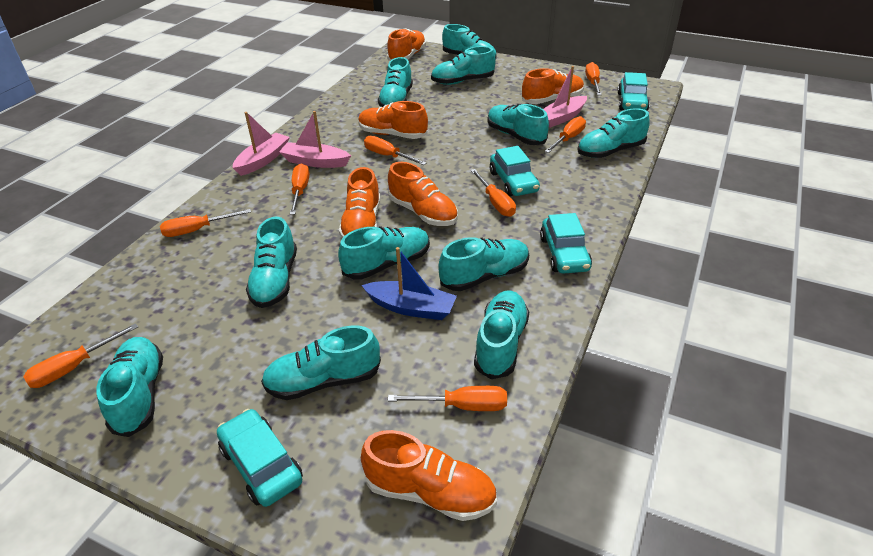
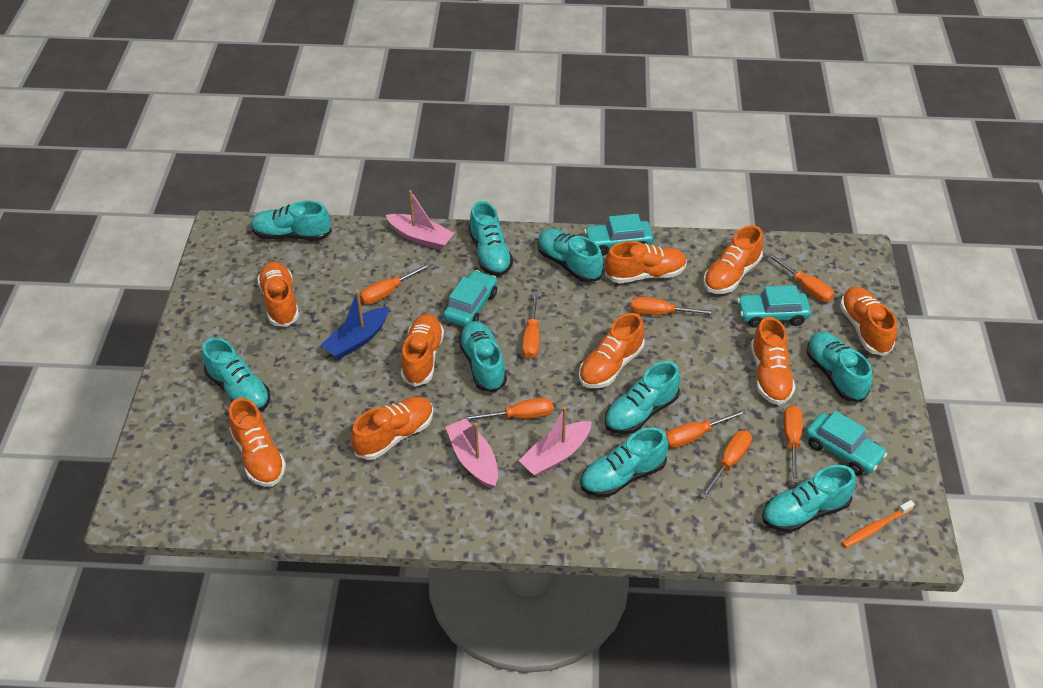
orange shoe: [339,167,380,238] [358,101,428,139] [361,430,497,521] [387,28,426,61] [388,162,458,226] [522,68,584,104] = 6 -> [229,398,286,487] [257,261,299,327] [351,397,433,460] [401,314,444,387] [579,313,644,388] [605,241,687,283] [703,225,763,294] [751,317,795,405] [840,287,897,356] = 9
orange toothbrush: none = 0 -> [842,500,915,548] = 1
turquoise shoe: [96,337,163,437] [246,217,297,308] [261,326,381,400] [338,226,430,280] [378,57,413,107] [431,46,496,85] [438,237,529,291] [442,24,497,58] [474,291,529,379] [487,104,549,145] [577,108,650,158] = 11 -> [202,337,270,412] [251,201,332,241] [458,321,507,392] [469,201,513,276] [537,229,603,283] [580,427,668,497] [605,361,681,434] [762,465,856,533] [807,332,872,402] = 9

